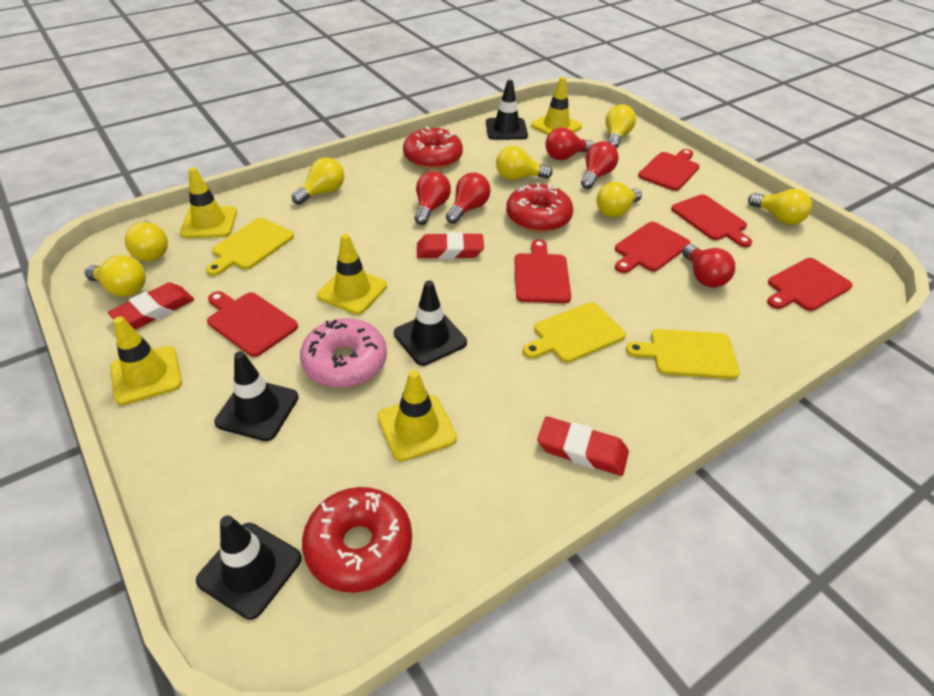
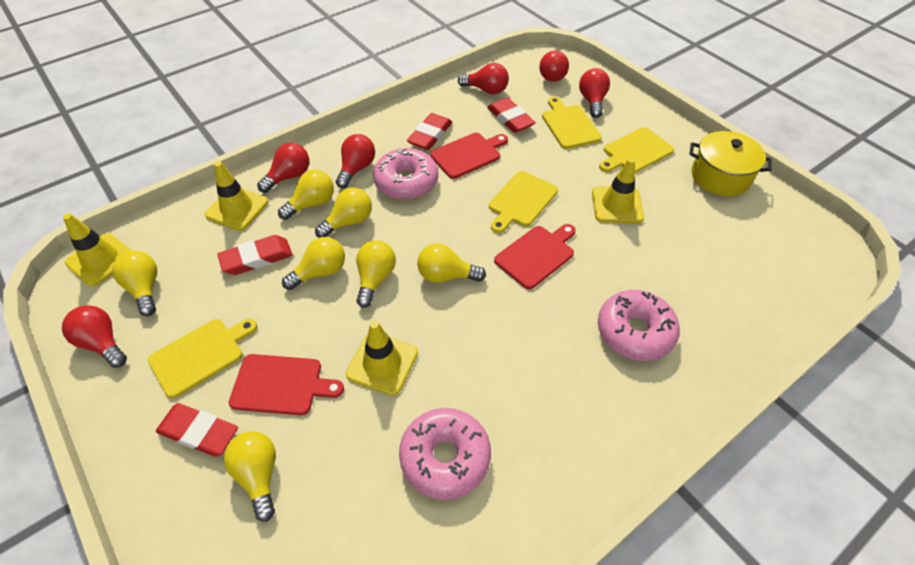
black traffic cone: [196,515,302,620] [214,351,299,441] [394,281,467,366] [486,80,528,140] = 4 -> none = 0
pink donut: [300,318,387,388] = 1 -> [373,148,438,200] [399,408,491,500] [598,290,680,361] = 3
red cutting board: [207,291,298,357] [514,239,571,303] [615,222,691,273] [638,149,700,191] [671,194,752,247] [767,258,852,311] = 6 -> [229,354,344,415] [430,133,508,179] [494,224,576,289] = 3
red donut: [302,487,412,593] [403,126,463,169] [506,183,573,232] = 3 -> none = 0
red eraser: [108,283,194,330] [417,232,484,259] [537,416,629,476] = 3 -> [156,403,238,457] [217,235,293,275] [407,113,452,150] [487,98,536,133] = 4
red light bulb: [414,171,451,225] [446,172,491,224] [545,127,594,160] [581,141,618,189] [682,244,735,288] = 5 -> [62,305,127,368] [257,143,309,193] [336,134,375,188] [458,63,509,94] [539,51,569,82] [579,68,610,118] = 6
yellow cutting board: [206,218,294,276] [523,302,626,363] [626,329,740,379] = 3 -> [148,318,257,398] [489,171,558,233] [542,97,602,149] [599,127,674,173] = 4
yellow pot: none = 0 -> [689,131,772,196] = 1
yellow traffic cone: [110,316,182,405] [180,167,237,238] [317,234,387,314] [377,370,457,462] [531,77,582,135] = 5 -> [63,213,131,286] [205,161,268,231] [346,321,418,396] [592,158,644,223] = 4

